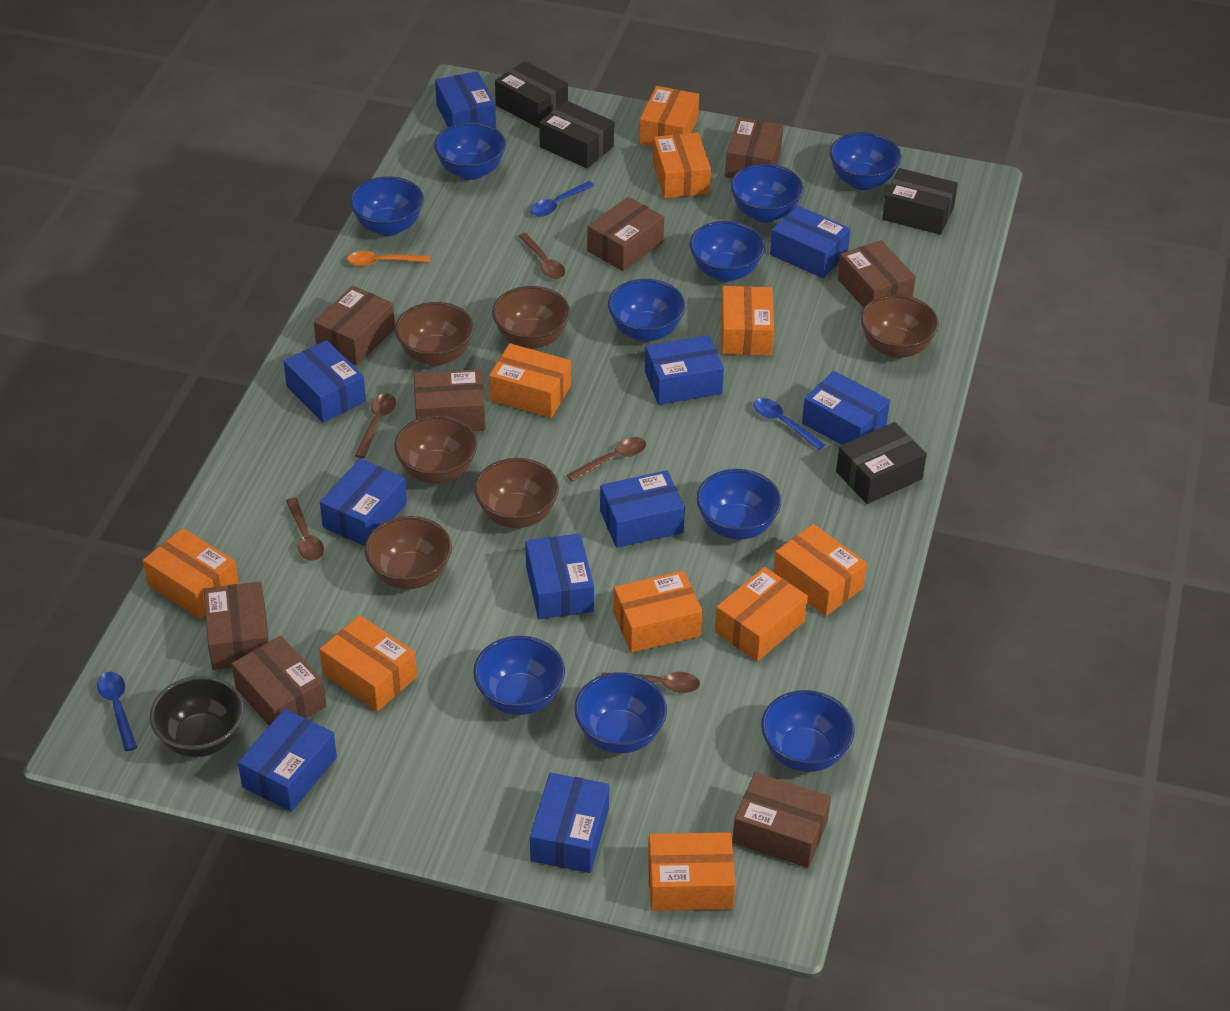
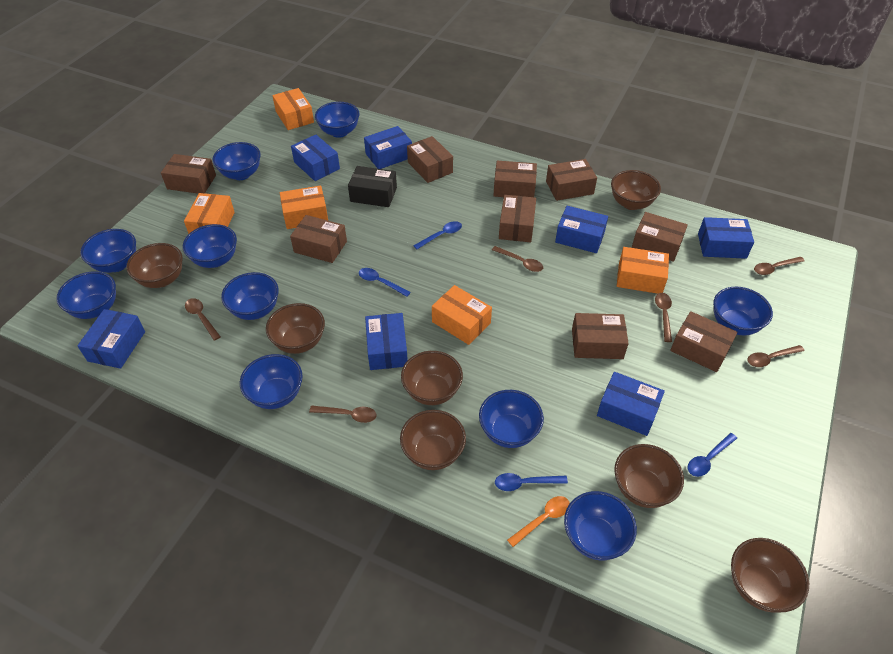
black bowl: [150,676,244,757] = 1 -> none = 0
black box: [495,61,568,128] [539,100,614,168] [836,422,927,504] [882,168,958,235] = 4 -> [348,166,397,207] = 1
blue box: [238,709,337,812] [284,340,366,423] [320,458,407,546] [435,71,496,129] [526,533,594,619] [530,773,609,873] [600,470,685,548] [645,335,724,405] [770,205,851,278] [802,371,890,445] = 10 -> [77,309,145,369] [291,135,340,181] [364,126,412,169] [365,313,408,370] [555,206,608,253] [597,372,665,436] [698,217,754,259] = 7
blue spoon: [97,672,137,751] [530,181,594,217] [753,398,825,450] = 3 -> [359,268,411,297] [413,221,462,249] [495,473,568,491] [688,433,737,477] = 4
brown bowl: [365,516,452,589] [394,415,477,484] [395,302,474,366] [474,458,559,528] [492,286,570,349] [860,295,939,358] = 6 -> [126,243,183,288] [266,303,325,354] [400,410,466,470] [401,351,463,405] [611,170,661,210] [614,444,684,508] [731,538,809,612] = 7
brown box: [204,581,269,670] [232,636,327,725] [314,286,395,365] [414,369,485,431] [587,197,664,271] [725,117,783,178] [732,772,831,868] [838,240,916,308] = 8 -> [161,154,216,194] [290,215,347,263] [407,136,453,183] [493,161,537,197] [499,195,536,242] [546,159,597,201] [572,313,629,359] [632,212,688,262] [670,311,738,372] = 9
brown spoon: [286,497,324,561] [355,394,396,458] [518,233,565,279] [567,437,646,482] [601,672,700,693] = 5 -> [185,298,221,341] [309,406,377,423] [492,246,543,272] [655,293,672,342] [748,345,804,367] [754,257,805,275] = 6
orange box: [143,528,239,619] [319,615,417,712] [489,343,571,418] [613,571,703,653] [639,86,699,147] [648,832,736,911] [653,133,711,198] [715,567,808,662] [721,286,774,356] [773,524,867,616] = 10 -> [184,193,235,234] [272,88,314,130] [280,185,328,229] [432,285,492,345] [617,247,669,294] = 5

